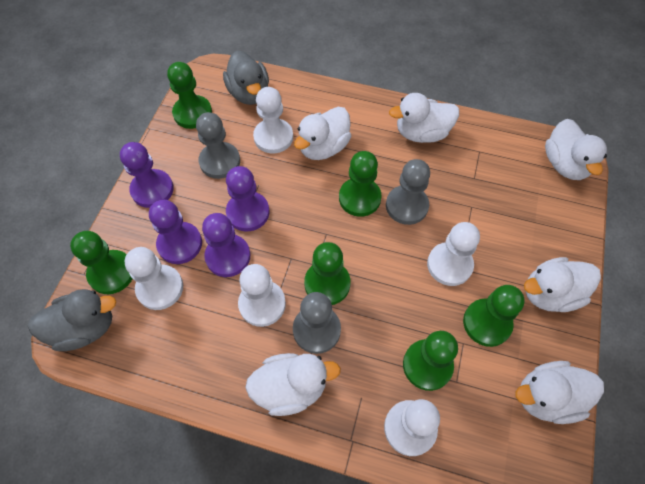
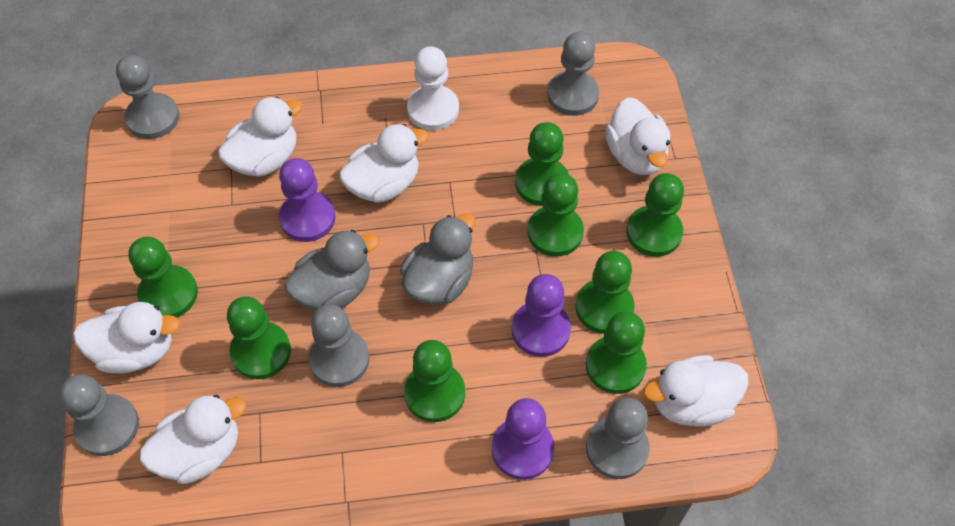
green pawn: [70,231,132,294] [167,62,212,129] [304,242,351,305] [339,151,382,217] [403,331,458,391] [463,285,525,347] = 6 -> [129,237,198,318] [227,296,291,379] [404,340,465,422] [515,122,569,206] [528,173,584,257] [575,251,635,334] [586,311,647,394] [626,173,684,257] = 8
grey pawn: [196,112,240,179] [293,292,341,354] [386,159,430,225] = 3 -> [59,374,139,456] [116,55,179,139] [309,304,369,387] [547,32,599,116] [586,398,650,479] = 5
purple pawn: [120,142,174,208] [149,200,202,264] [202,213,250,277] [226,166,269,232] = 4 -> [279,158,336,242] [492,398,554,480] [512,274,571,357] = 3
white pawn: [125,247,183,310] [238,264,286,327] [253,87,293,154] [384,399,440,456] [427,222,480,286] = 5 -> [407,46,459,130] = 1

